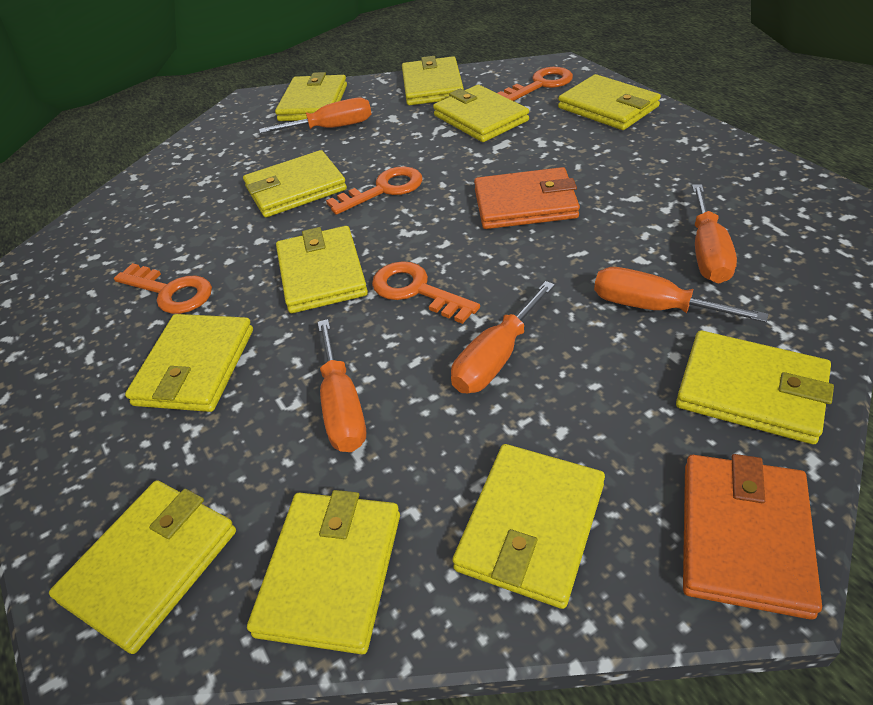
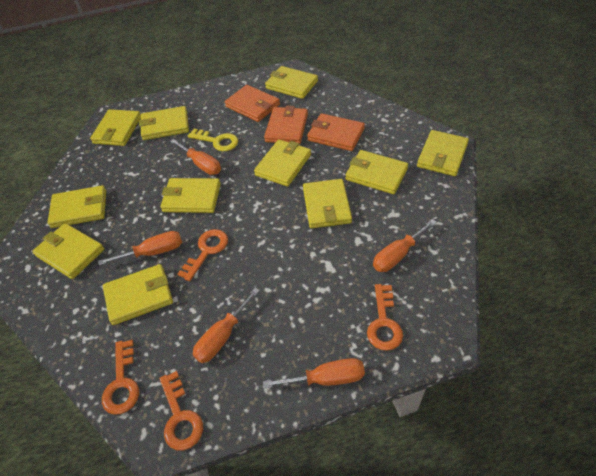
orange wallet: [474,167,580,229] [683,454,822,620] = 2 -> [225,85,280,122] [264,105,308,144] [307,113,365,151] = 3
yellow key: none = 0 -> [188,129,238,151] = 1

